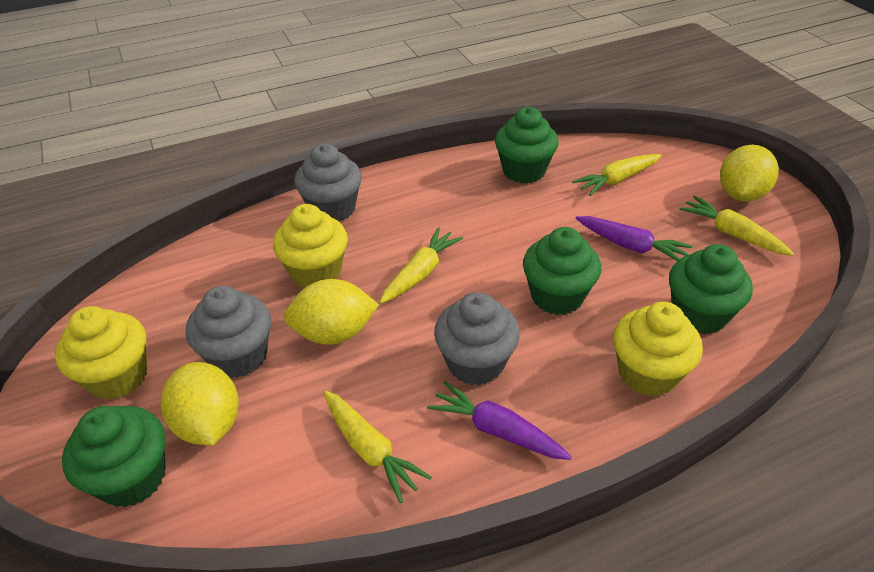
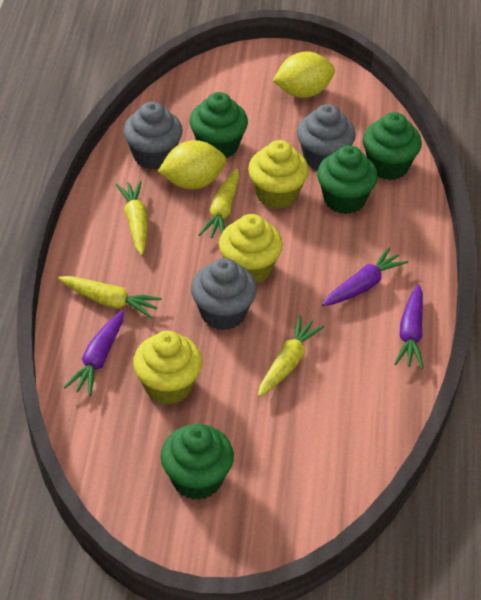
purple carrot: [427,381,571,460] [576,216,693,261] = 2 -> [63,310,124,396] [322,247,408,306] [394,284,424,369] = 3
yellow lemon: [161,362,239,445] [284,279,379,345] [720,145,779,202] = 3 -> [158,140,226,189] [272,52,335,98] = 2

